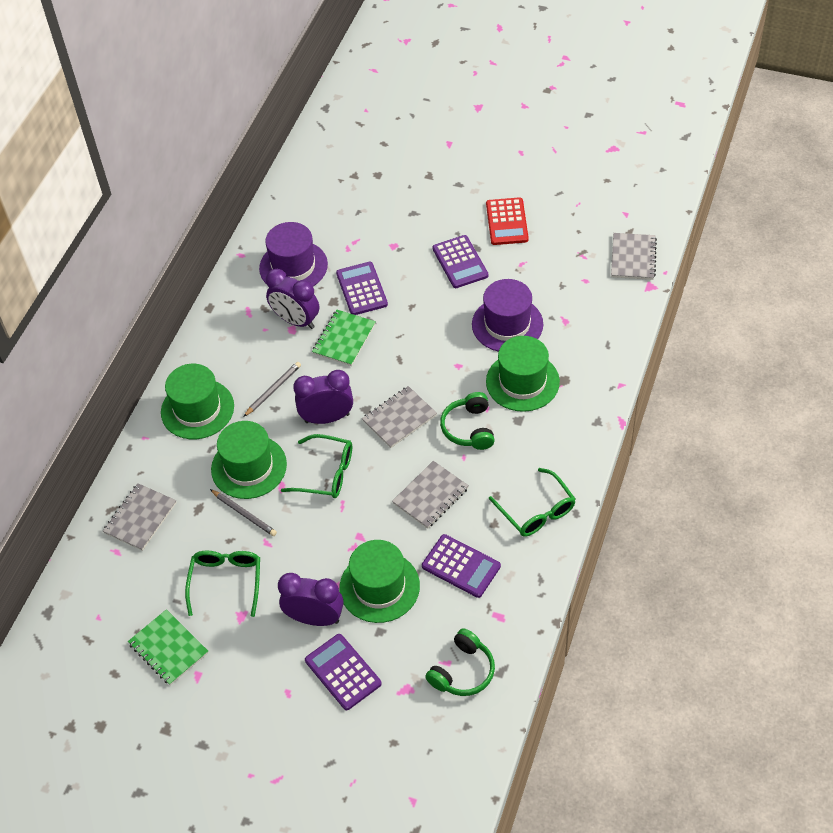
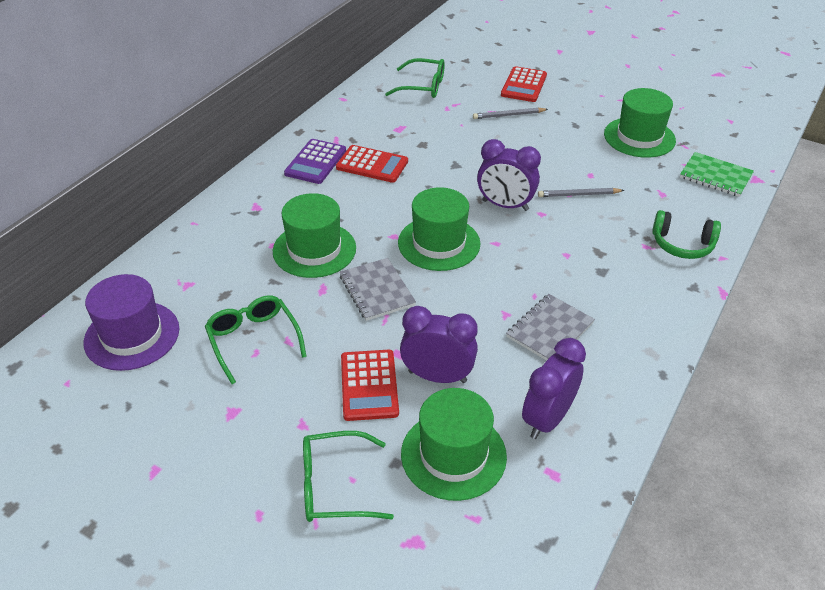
green headphones: [425,628,495,696] [440,392,495,450] = 2 -> [652,210,721,259] = 1
green notebook: [128,609,208,685] [312,310,376,366] = 2 -> [680,152,754,197] = 1
grey notebook: [103,483,177,551] [362,386,437,448] [392,461,469,529] [611,233,657,280] = 4 -> [340,258,416,321] [506,294,595,361] = 2
purple calculator: [305,634,382,710] [336,262,388,315] [422,534,501,598] [433,235,488,288] = 4 -> [284,139,346,184] = 1
purple hat: [259,222,328,286] [472,279,543,352] = 2 -> [83,274,179,371] = 1
red calculator: [486,197,529,245] = 1 -> [336,145,408,183] [341,350,399,421] [501,66,547,102] = 3

